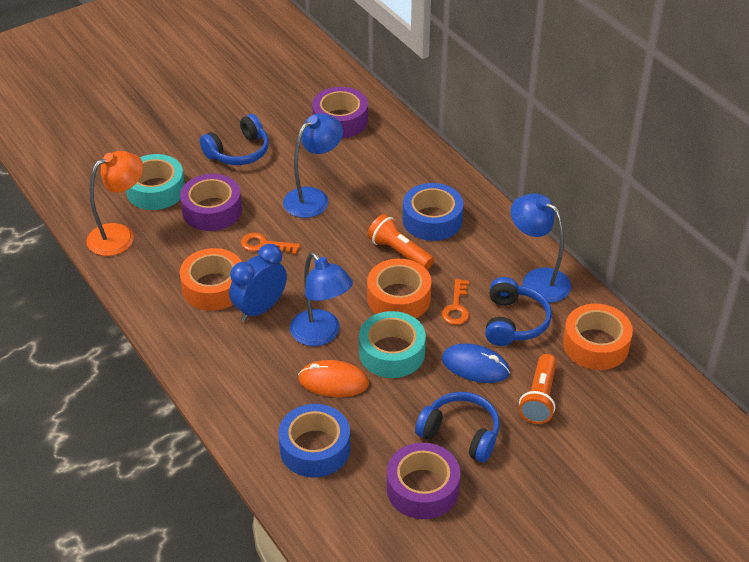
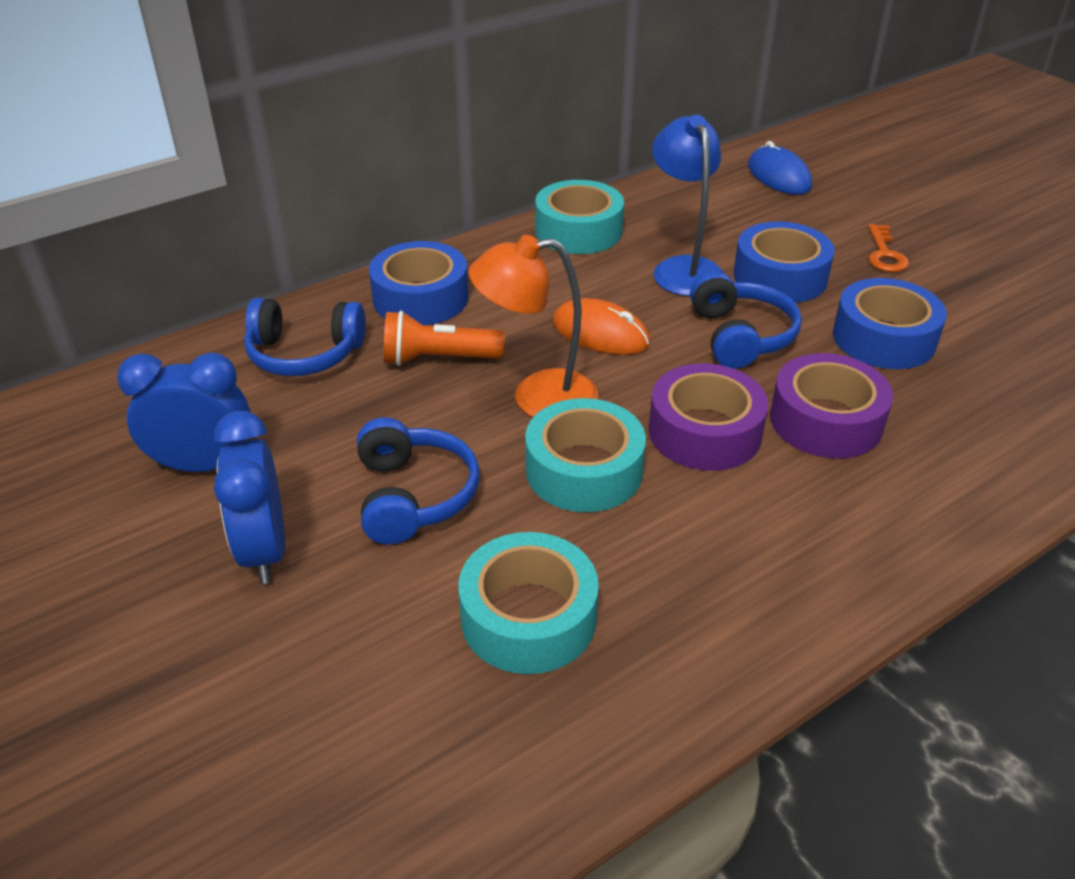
blue clock: [229,244,287,322] = 1 -> [117,353,250,472] [214,411,285,584] = 2
blue lamp: [283,113,343,218] [290,252,353,346] [511,193,571,303] = 3 -> [652,115,724,296] = 1
blue tape: [278,404,350,477] [403,183,464,241] = 2 -> [369,241,469,325] [734,221,835,303] [833,278,947,369] = 3
orange flashlight: [367,214,434,270] [519,354,557,424] = 2 -> [384,311,504,366] = 1
orange key: [241,233,300,255] [442,279,469,325] = 2 -> [868,224,909,272] = 1
orange tape: [180,248,242,311] [367,259,431,318] [563,304,633,370] = 3 -> none = 0
purple tape: [180,174,242,231] [312,87,368,138] [387,443,460,519] = 3 -> [649,363,768,471] [770,353,893,459] = 2
turquoise tape: [126,154,185,210] [359,311,426,378] = 2 -> [459,532,599,674] [525,398,646,512] [535,180,624,254] = 3

